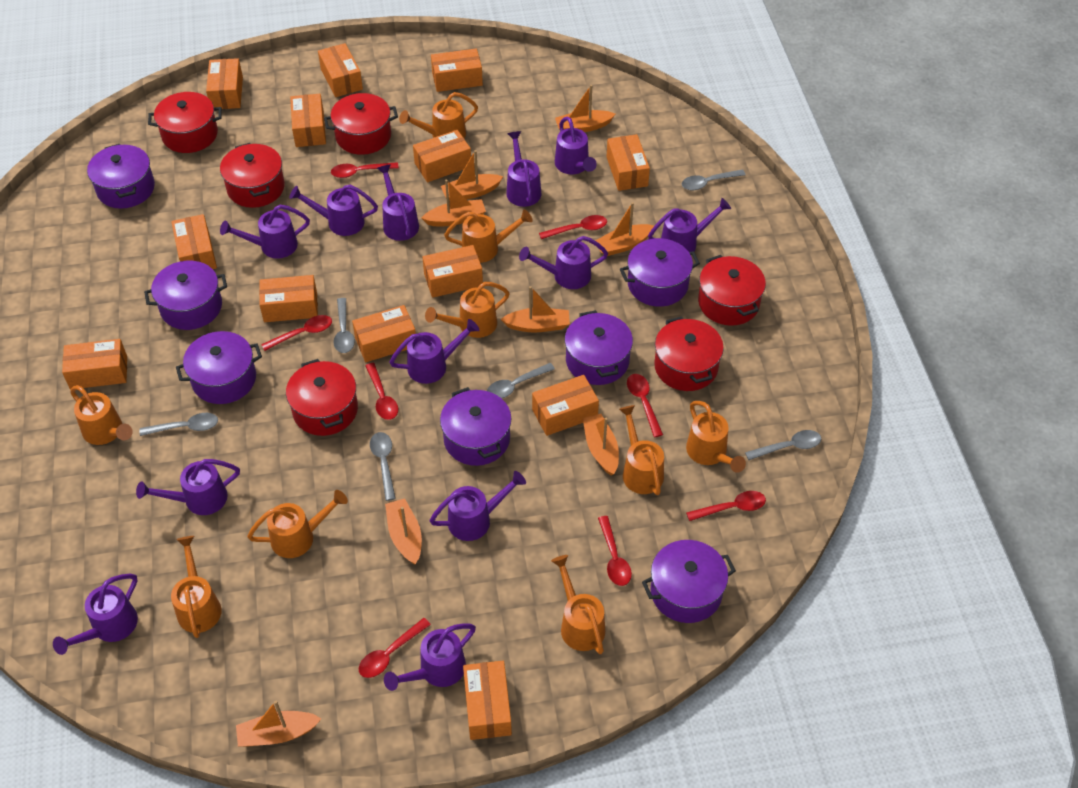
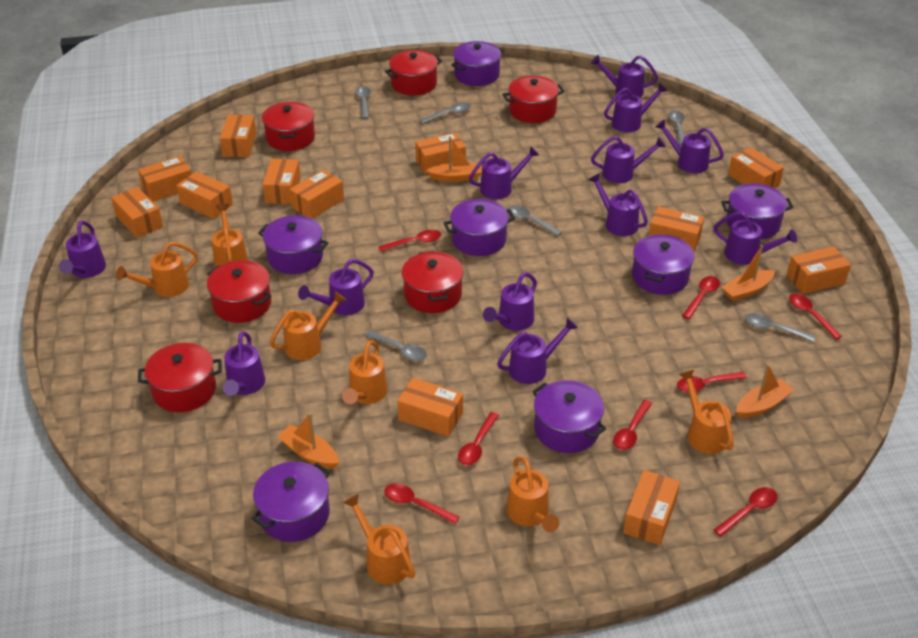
orange boat: [236,701,322,746] [385,498,422,565] [421,180,486,226] [441,150,504,201] [501,286,570,332] [555,85,615,132] [583,414,619,476] [595,202,654,256] = 8 -> [277,413,339,468] [426,136,482,182] [722,245,775,301] [736,364,794,418] = 4
orange box: [62,339,127,390] [171,214,217,269] [206,58,243,109] [259,275,318,322] [290,94,326,147] [318,43,363,97] [352,305,416,362] [413,130,471,182] [422,245,483,298] [431,48,483,92] [463,661,512,740] [532,375,599,436] [607,134,650,191] = 13 -> [111,187,163,238] [138,156,191,202] [176,171,233,219] [220,115,256,157] [262,159,301,204] [289,170,344,219] [397,378,463,437] [415,133,466,174] [623,470,680,545] [649,206,704,252] [728,147,784,188] [787,246,851,294] = 12
orange watering can: [70,385,133,445] [171,536,222,638] [247,490,348,558] [399,92,478,138] [425,282,510,338] [444,209,533,263] [551,555,605,655] [619,405,664,495] [686,401,746,473] = 9 -> [116,242,198,297] [212,204,248,267] [270,291,347,360] [342,340,388,404] [343,494,415,584] [506,457,559,532] [679,370,734,454] = 7

